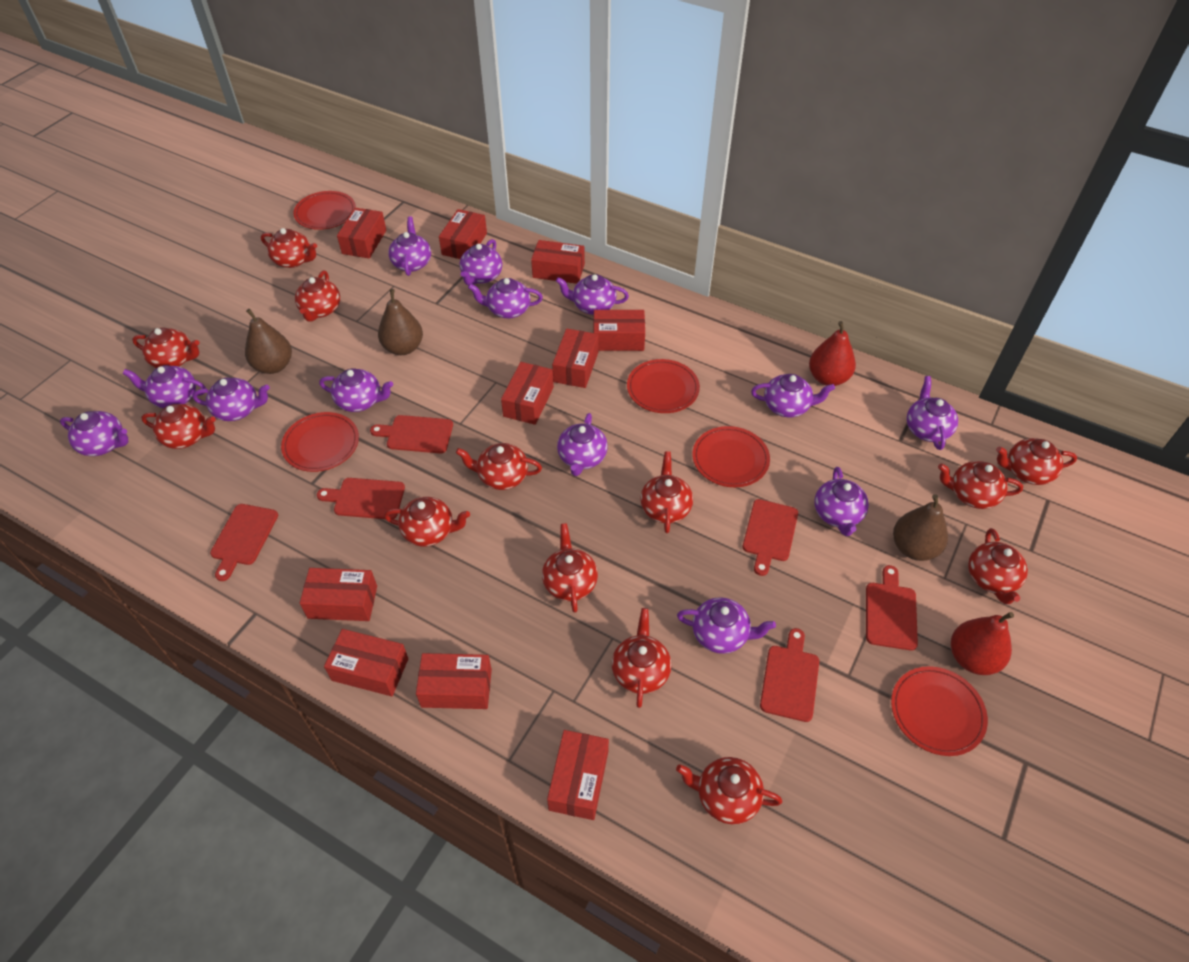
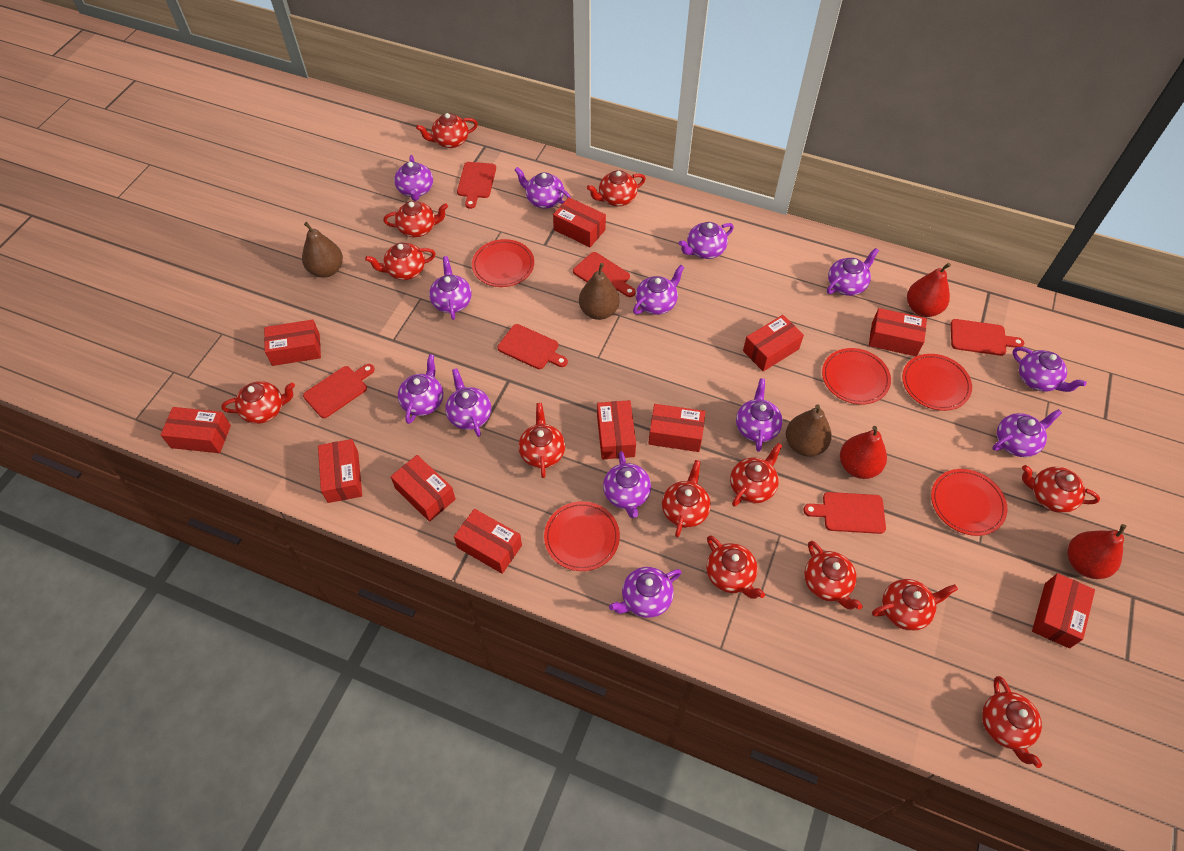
red box: [300,568,377,621] [324,629,409,696] [337,208,386,258] [416,653,492,709] [439,209,487,259] [501,362,554,425] [531,240,585,284] [547,730,609,820] [552,328,599,388] [594,310,645,351] = 10 -> [160,407,231,453] [264,320,321,366] [318,439,362,503] [390,455,455,522] [454,509,522,574] [553,197,606,247] [597,400,636,460] [648,404,705,452] [743,315,804,371] [869,308,927,356] [1032,573,1095,648] = 11
red pear: [809,321,856,386] [951,612,1014,675] = 2 -> [840,426,887,479] [907,263,951,317] [1067,524,1127,579] = 3

